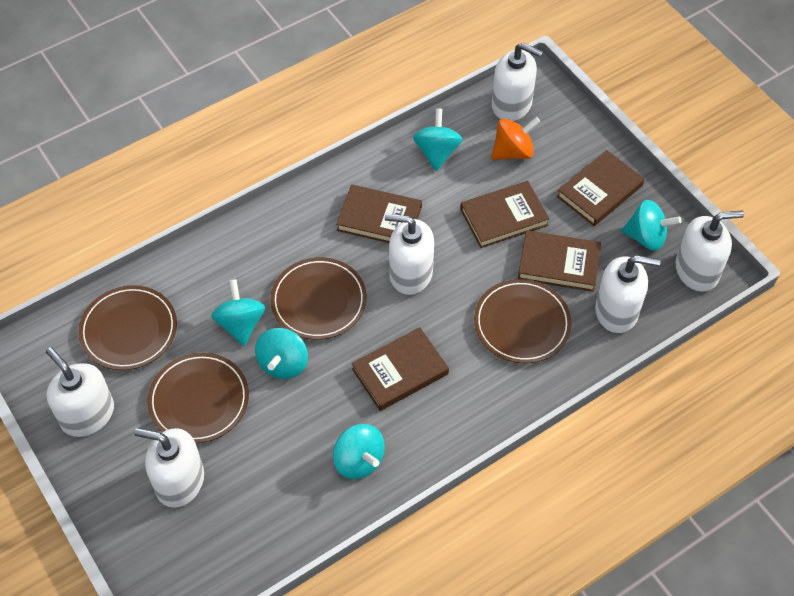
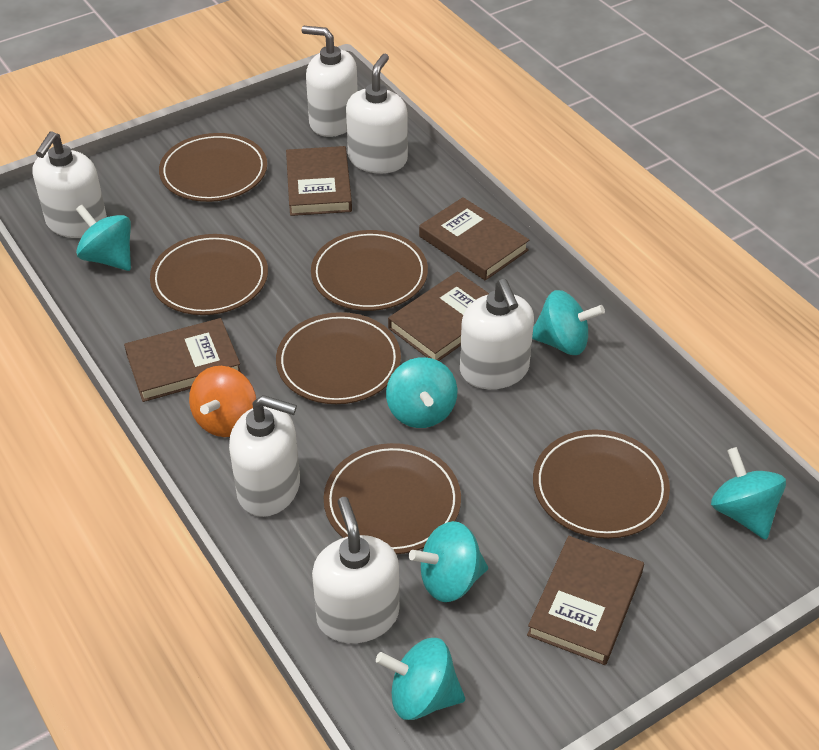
brown plate: [78,285,177,370] [147,353,249,443] [270,257,367,340] [474,279,572,363] = 4 -> [150,234,268,315] [159,133,267,202] [276,312,401,404] [311,230,428,311] [324,443,461,554] [533,429,670,539] = 6
turquoise spinning top: [211,279,265,346] [255,328,308,379] [333,424,385,479] [413,109,463,171] [621,200,681,251] = 5 -> [76,205,131,271] [376,638,465,720] [386,357,457,428] [409,521,488,602] [532,290,605,355] [711,447,786,540] = 6

